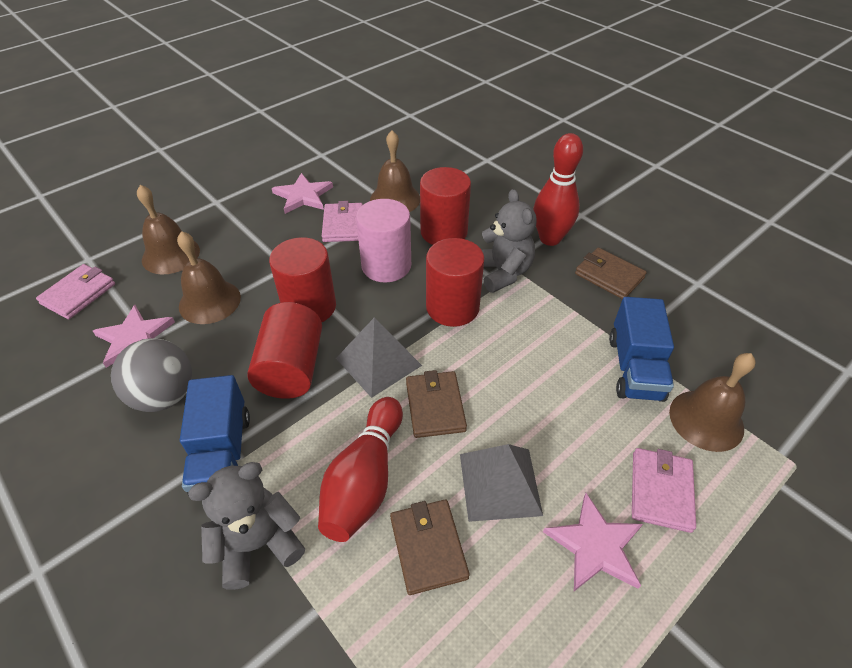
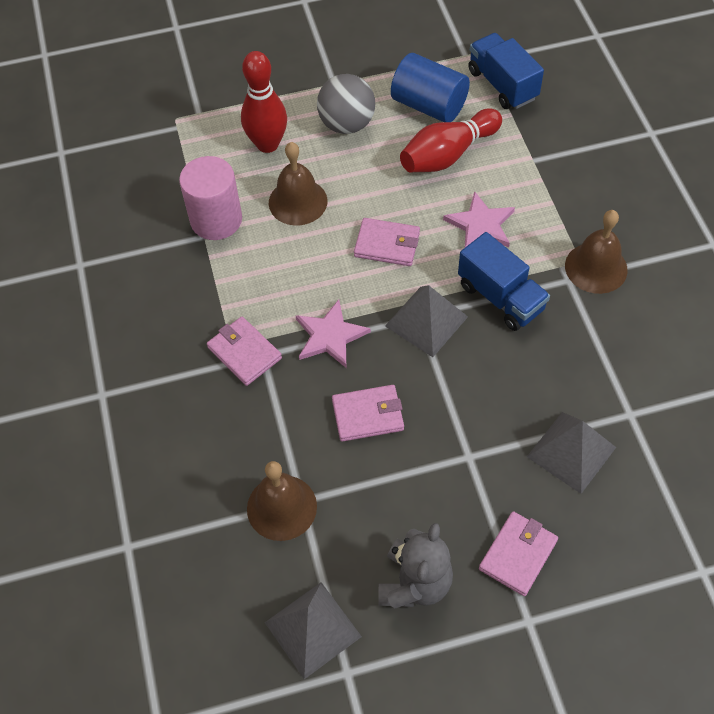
blue cylinder: none = 0 -> [391,53,470,122] = 1
brown bell: [137,185,200,274] [177,231,241,324] [370,130,420,212] [669,353,756,452] = 4 -> [247,461,317,541] [269,142,328,225] [565,210,628,294] = 3
brown wallet: [390,500,470,595] [406,370,467,438] [575,248,647,299] = 3 -> none = 0
grey pyramid: [336,317,422,398] [460,444,543,522] = 2 -> [265,582,362,679] [385,285,468,357] [527,412,616,494] = 3
grey teddy bear: [188,462,305,590] [481,189,536,293] = 2 -> [378,523,453,608] = 1
pink star: [93,305,175,368] [272,173,333,214] [543,493,643,591] = 3 -> [295,300,371,368] [443,191,515,247] = 2
pink wallet: [36,264,115,319] [322,201,363,242] [632,448,696,533] = 3 -> [207,316,282,386] [332,385,404,442] [354,218,420,266] [479,511,558,596] = 4
red cylinder: [248,302,322,399] [269,237,336,322] [420,167,471,245] [426,238,485,327] = 4 -> none = 0

